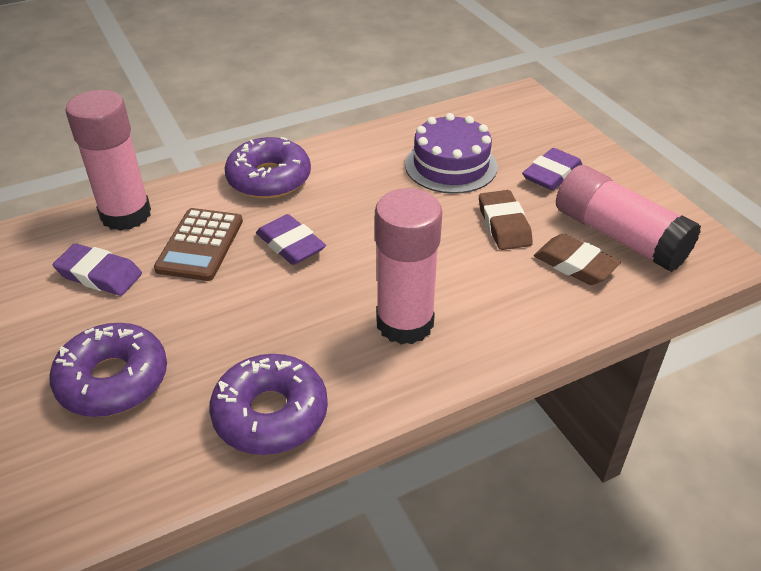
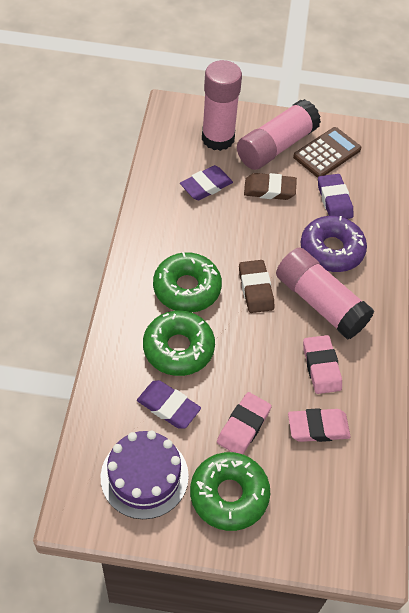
green donut: none = 0 -> [143,311,215,376] [153,252,222,313] [190,452,270,531] = 3
pink eraser: none = 0 -> [217,392,272,454] [288,408,351,442] [303,335,342,394] = 3
purple donut: [49,323,167,417] [209,354,328,455] [225,137,311,199] = 3 -> [301,216,367,272] = 1

